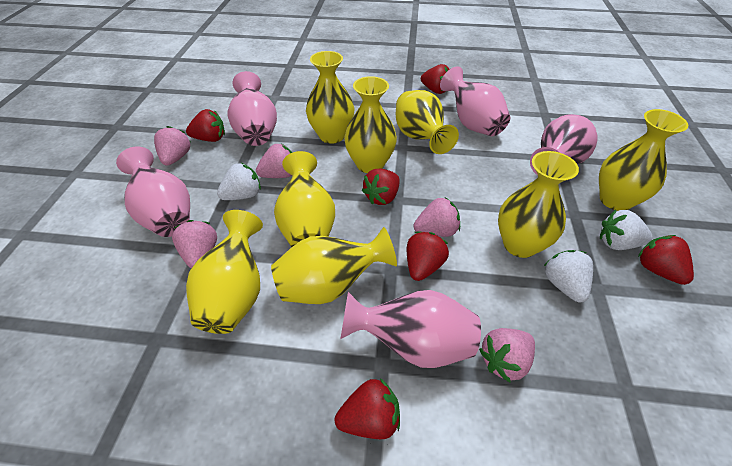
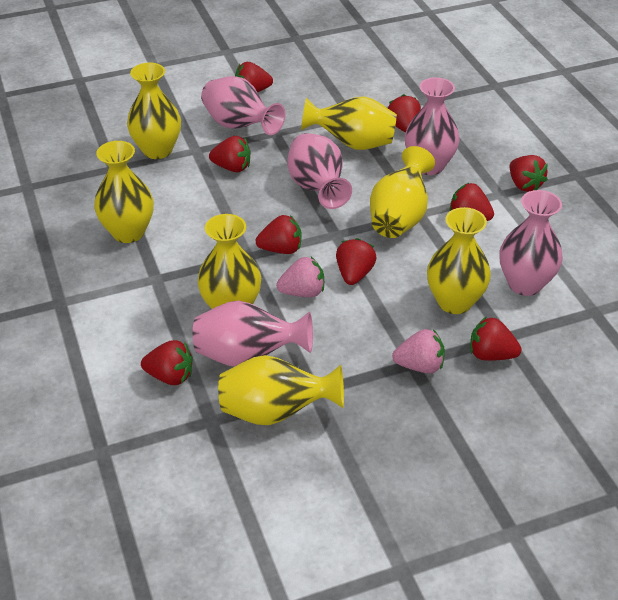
pink strawberry: [154,126,190,166] [172,220,217,268] [256,143,292,178] [414,197,460,237] [479,328,535,382] = 5 -> [276,257,324,297] [392,329,445,373] = 2
red strawberry: [186,109,225,142] [335,378,400,439] [362,169,400,205] [407,232,449,281] [421,64,451,94] [638,235,694,285] = 6 -> [141,340,193,385] [209,136,251,172] [235,62,273,92] [256,215,302,254] [336,238,377,285] [388,94,421,132] [450,183,494,221] [470,316,522,361] [510,155,548,192] = 9
white strawberry: [217,163,261,200] [544,250,593,302] [600,209,653,250] = 3 -> none = 0
yellow vase: [186,210,263,334] [271,227,397,304] [274,151,335,247] [306,51,354,144] [344,76,397,173] [396,90,459,154] [498,151,579,258] [599,109,688,211] = 8 -> [94,141,154,243] [127,63,181,159] [197,214,261,309] [218,355,344,425] [301,96,397,150] [370,146,435,238] [427,207,491,314] = 7

